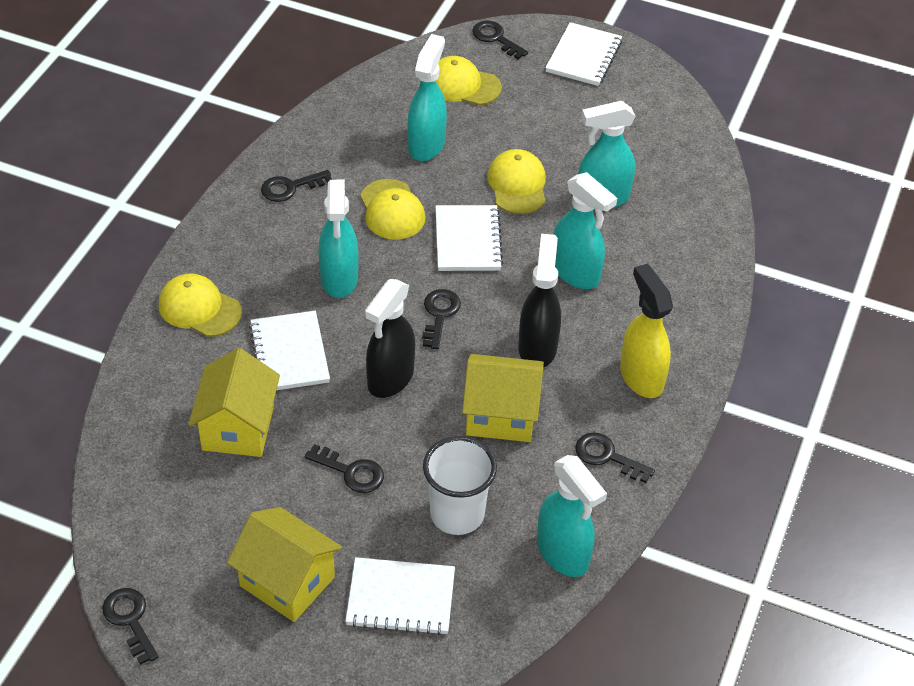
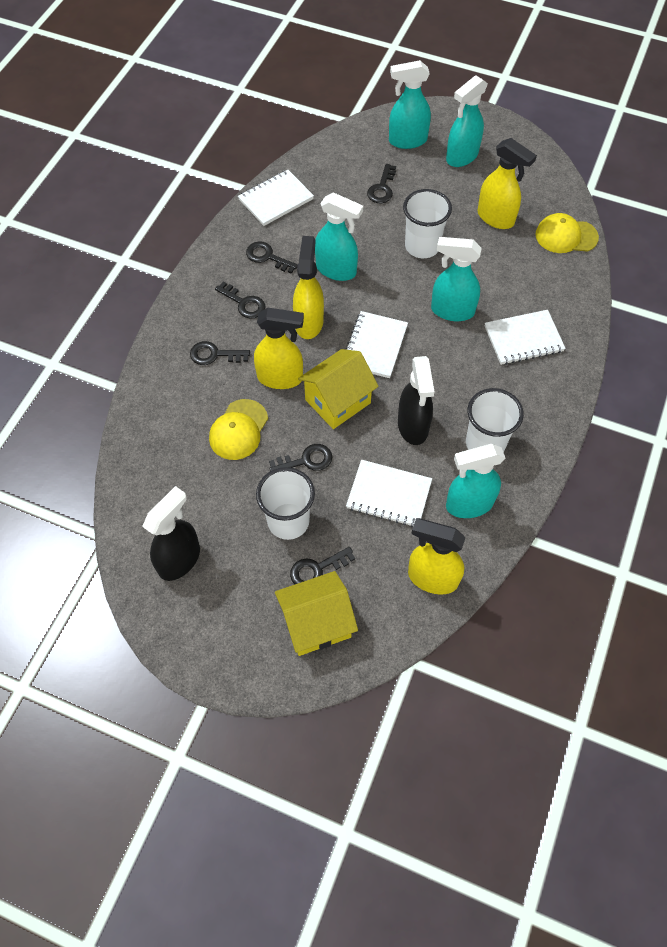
white cup: [423,436,497,535] = 1 -> [256,467,315,540] [403,189,452,258] [466,388,524,452] = 3
yellow cap: [159,273,242,337] [360,179,426,240] [436,56,502,105] [487,149,546,214] = 4 -> [209,399,268,460] [535,213,599,253] = 2
yellow house: [188,348,280,457] [227,507,342,622] [462,354,544,442] = 3 -> [275,571,358,656] [298,349,379,429] = 2
yellow spray bottle: [620,264,673,398] = 1 -> [254,308,304,389] [293,236,324,339] [408,518,465,594] [477,138,537,229] = 4

